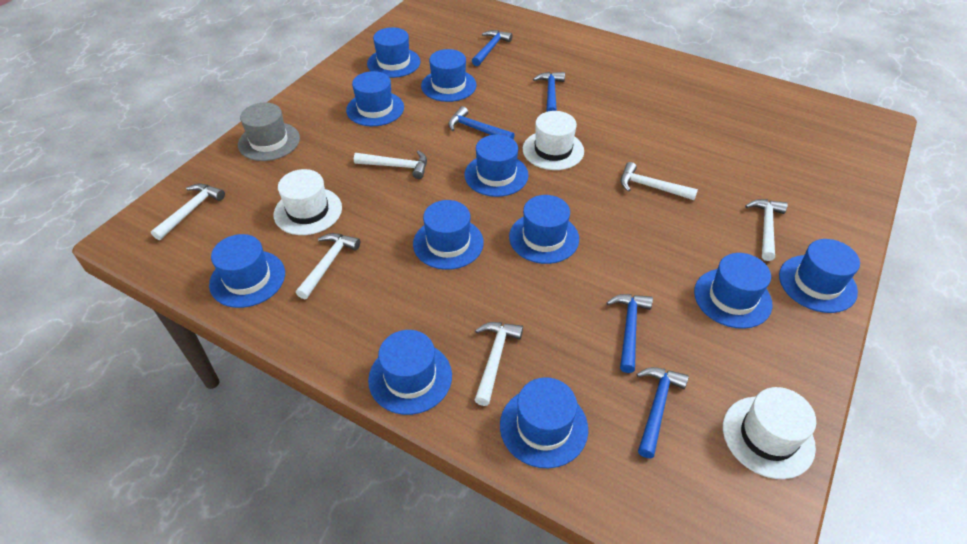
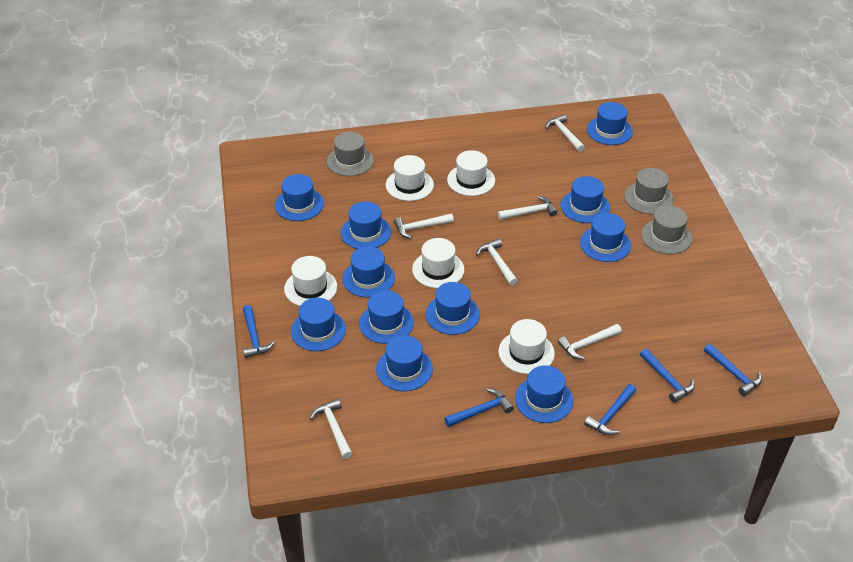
grey hat: [238,103,300,161] = 1 -> [327,132,374,176] [624,168,674,214] [641,206,692,254] = 3
white hat: [274,169,342,235] [523,111,584,170] [723,387,816,479] = 3 -> [284,256,337,306] [386,155,434,201] [412,238,464,288] [447,150,495,196] [498,319,555,374] = 5

